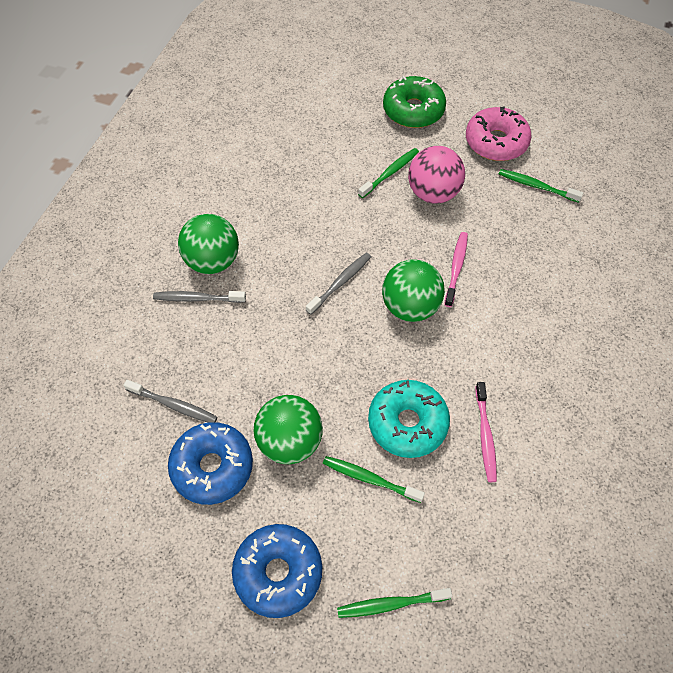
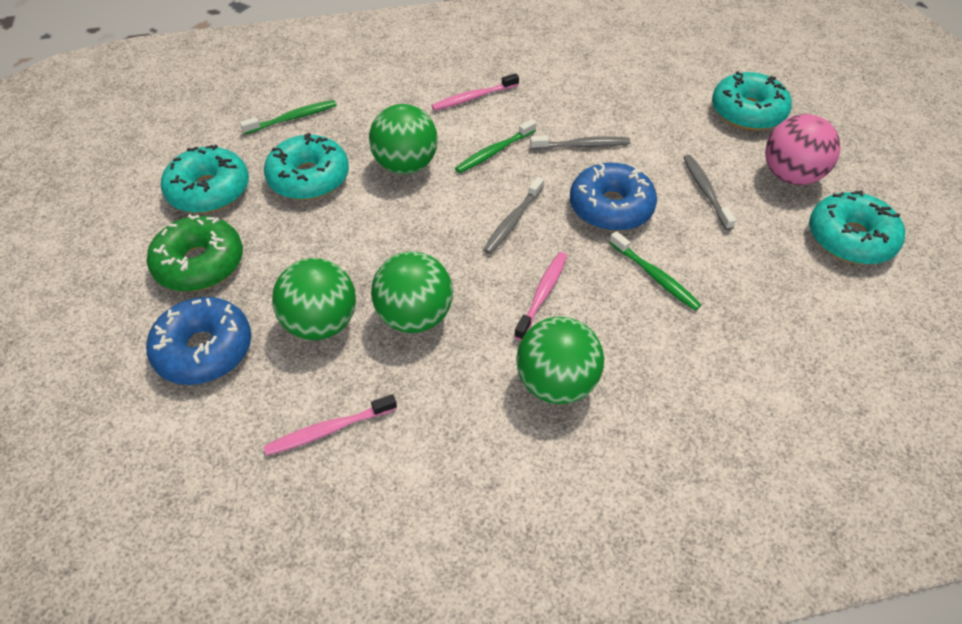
green ball: [178,214,239,274] [253,395,323,464] [382,259,445,322] = 3 -> [272,258,356,340] [369,104,438,174] [371,251,453,333] [517,317,604,404] = 4
green toothbrush: [323,456,425,503] [337,588,452,618] [358,148,419,198] [499,169,583,203] = 4 -> [240,100,337,134] [455,119,536,173] [609,231,701,311] = 3
pink donut: [466,106,532,161] = 1 -> none = 0
pink toothbrush: [444,232,468,307] [475,382,497,482] = 2 -> [264,394,397,456] [431,73,519,111] [514,252,567,340] = 3
turquoise donut: [368,380,450,458] = 1 -> [161,145,249,213] [264,133,349,200] [712,71,792,131] [809,190,905,265] = 4

